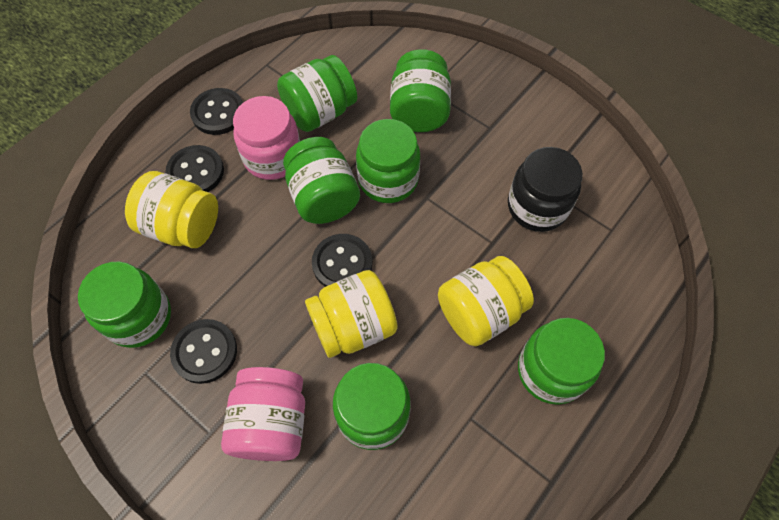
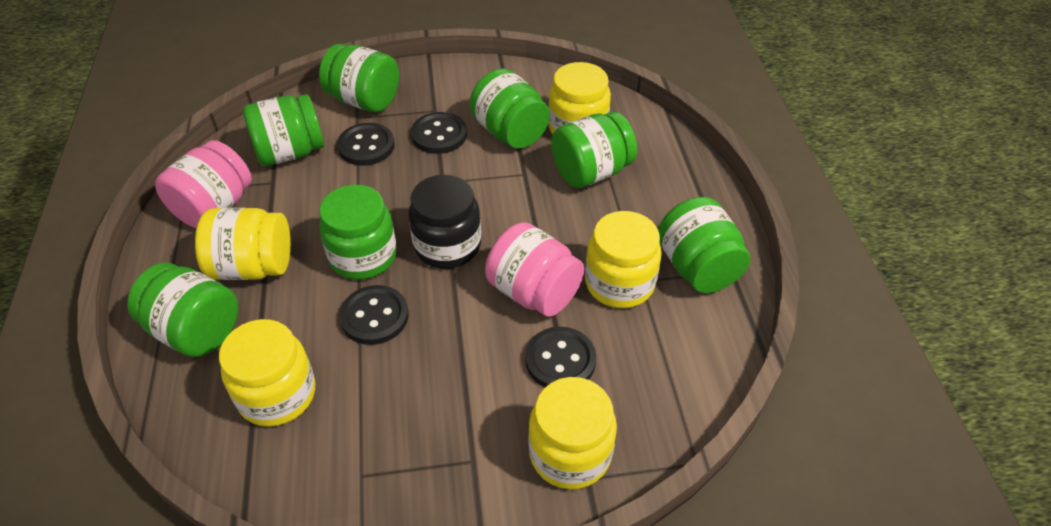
yellow jar: [125,171,218,248] [305,270,397,358] [438,256,534,346] = 3 -> [195,207,291,280] [219,319,315,427] [528,377,617,489] [548,62,611,135] [585,211,662,308] = 5

